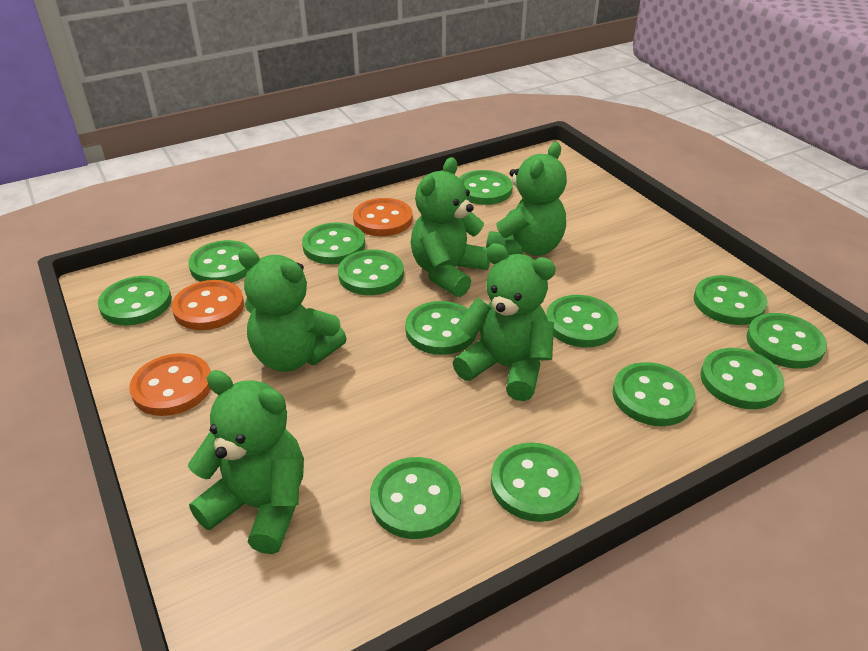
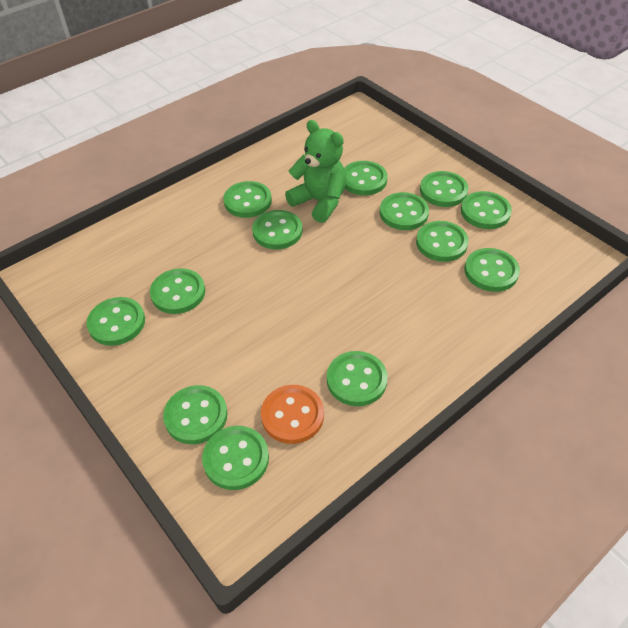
green teddy bear: [188,370,304,554] [238,248,347,372] [411,157,490,297] [453,243,556,401] [486,142,567,256] = 5 -> [285,120,346,223] = 1
orange button: [130,353,211,416] [172,280,244,330] [353,198,413,236] = 3 -> [261,385,324,444] = 1

